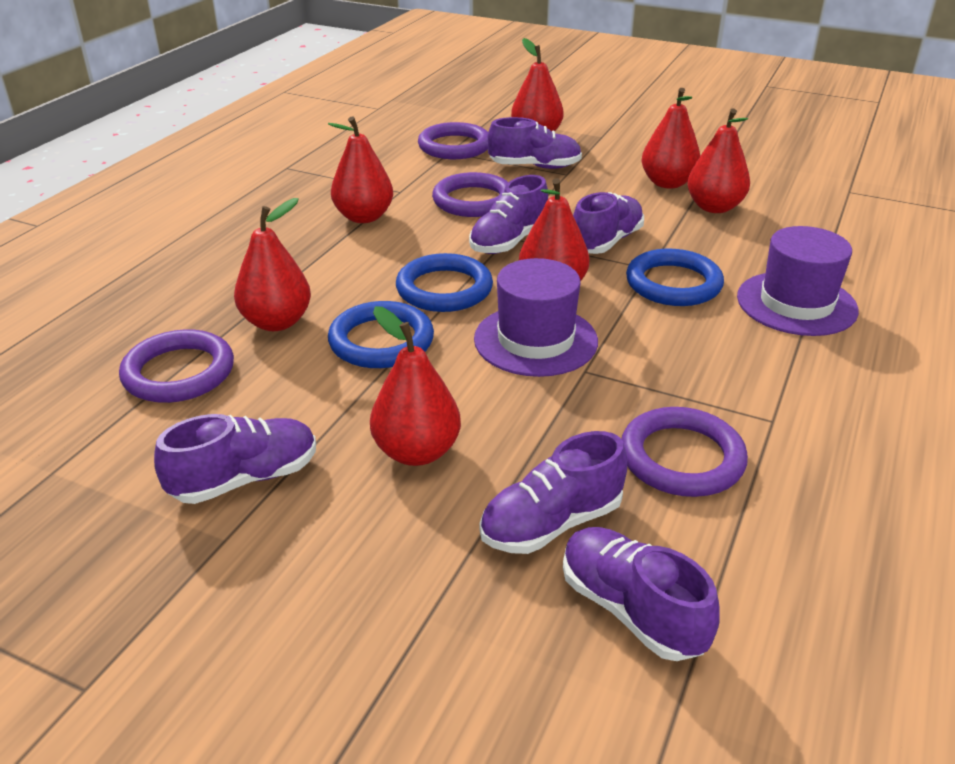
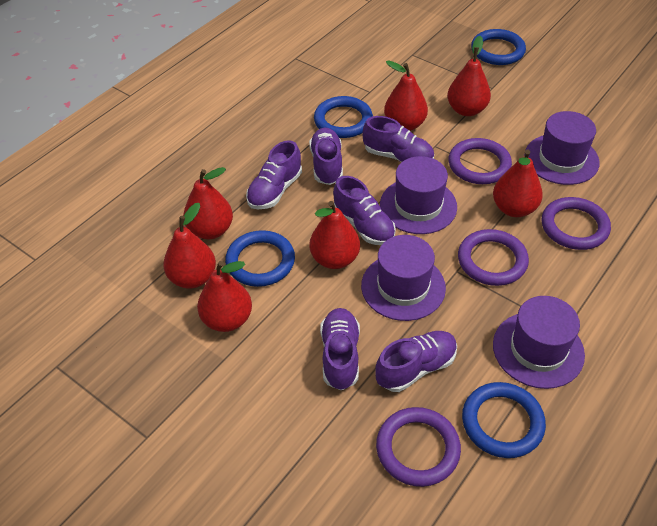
blue ring: [328,301,434,368] [396,253,493,312] [626,248,724,306] = 3 -> [225,230,295,287] [314,96,373,138] [462,382,546,458] [471,29,526,65] = 4
purple hat: [474,258,598,377] [737,226,859,336] = 2 -> [361,235,446,321] [380,156,457,234] [493,296,585,389] [526,111,600,185] = 4

